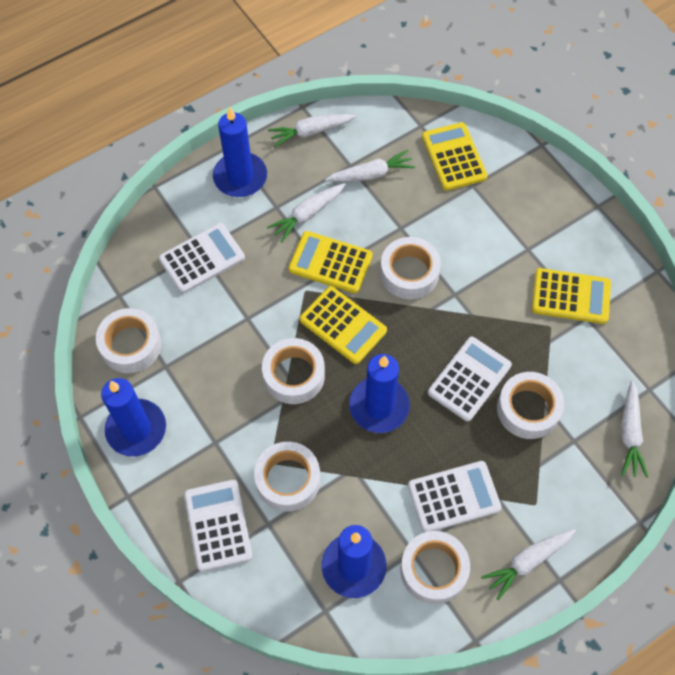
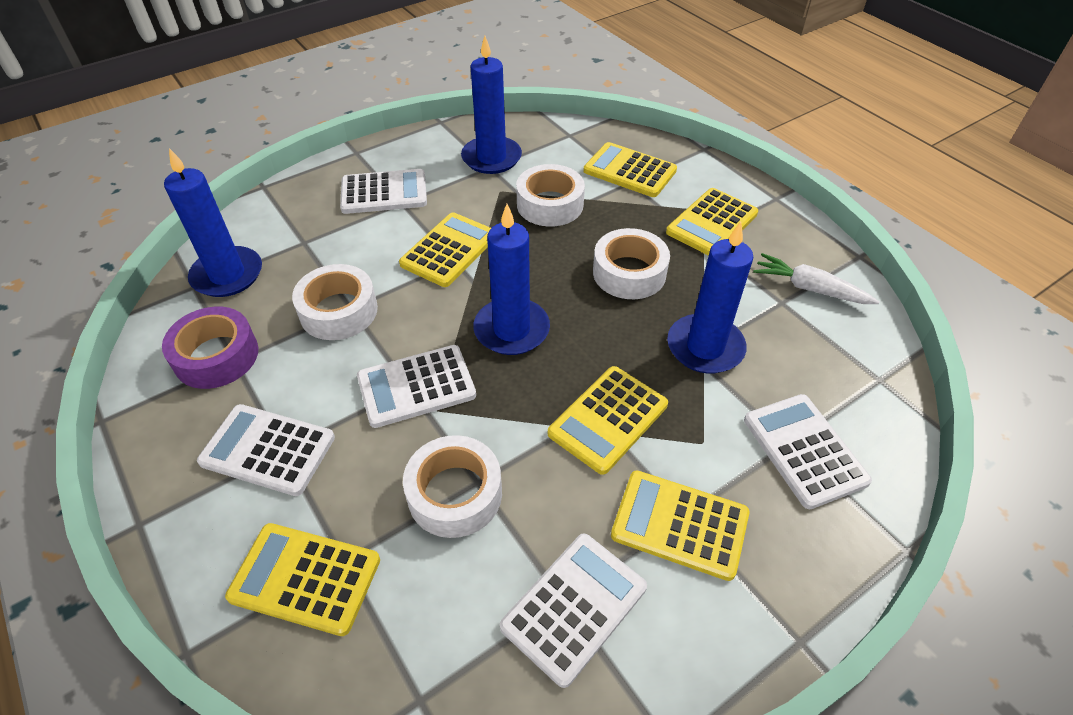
purple tape: none = 0 -> [162,307,258,389] = 1
white calculator: [159,223,245,293] [184,480,252,572] [408,461,502,533] [428,337,512,422] = 4 -> [197,404,335,496] [340,169,427,214] [357,345,476,428] [500,533,647,688] [744,394,872,509] = 5
white carrot: [267,183,346,243] [268,114,356,147] [325,150,415,182] [481,529,576,600] [621,380,648,478] = 5 -> [753,253,880,304] = 1
white tape: [96,308,161,373] [254,442,320,512] [262,338,325,404] [380,237,441,299] [400,531,470,604] [497,372,564,439] = 6 -> [292,264,378,340] [403,435,502,538] [516,164,585,227] [593,228,670,299] = 4
yellow calculator: [288,231,373,293] [300,286,387,364] [422,122,487,191] [532,268,611,324] = 4 -> [225,523,380,636] [399,212,491,287] [548,366,668,475] [584,142,677,197] [611,470,749,581] [666,188,758,256] = 6

